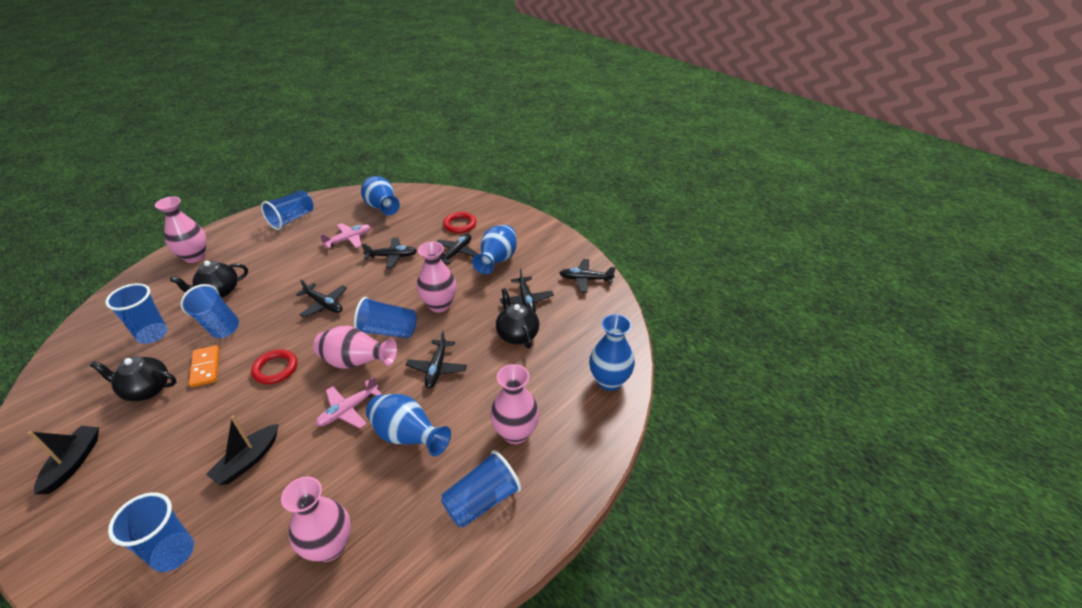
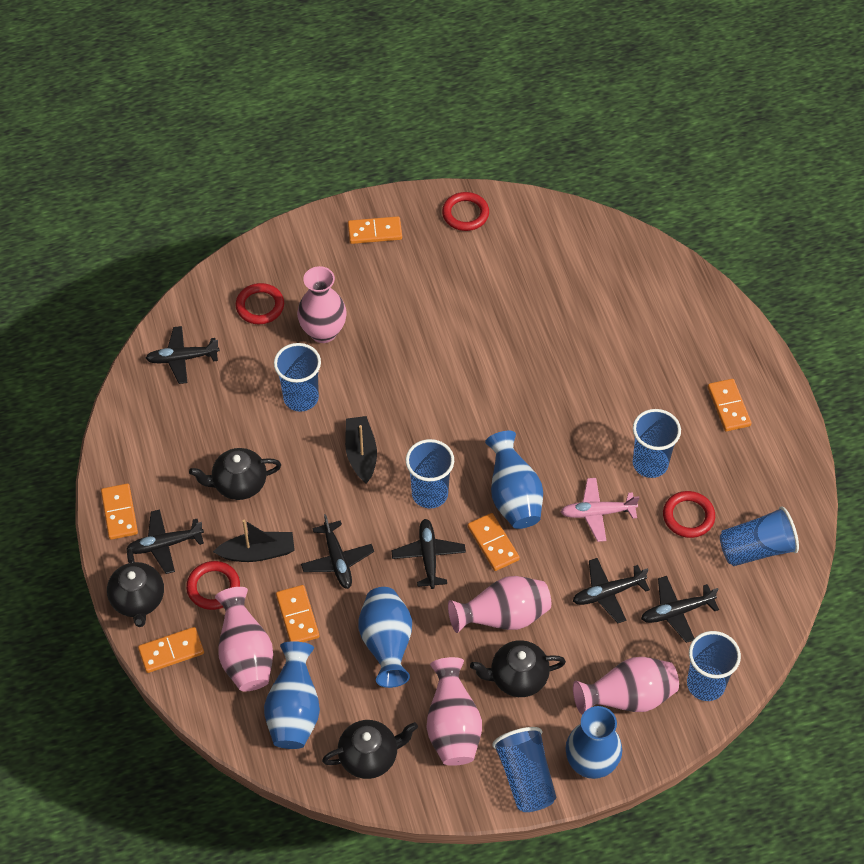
black teapot: [90,357,177,401] [170,261,248,298] [496,288,539,349] = 3 -> [107,548,164,627] [189,448,281,500] [322,720,418,779] [470,640,566,697] = 4
orange domino: [189,345,219,387] = 1 -> [101,484,138,540] [138,627,204,673] [276,585,319,642] [348,216,402,244] [468,513,520,571] [708,379,751,432] = 6
pink plane: [315,376,382,429] [320,223,371,248] = 2 -> [561,478,639,542] = 1
red ring: [251,349,297,384] [443,212,476,233] = 2 -> [186,561,240,610] [235,283,284,324] [442,192,489,231] [663,491,715,538] = 4

